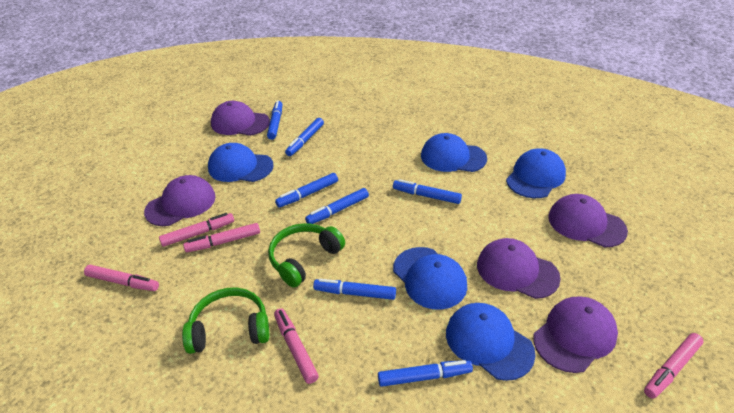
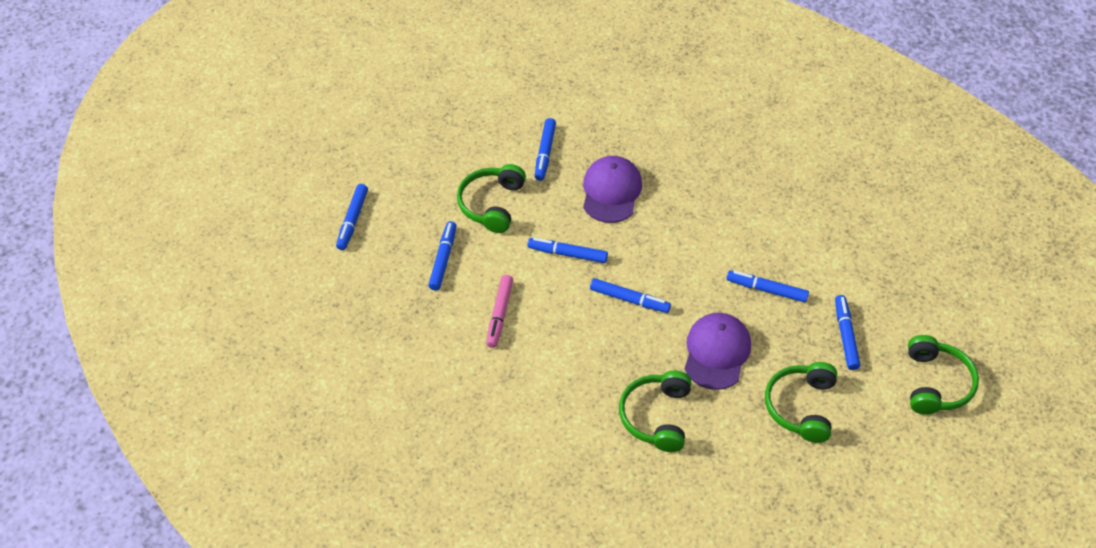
blue cap: [208,143,274,182] [393,247,467,310] [421,133,487,172] [446,303,535,381] [506,148,566,198] = 5 -> none = 0
green headphones: [182,287,269,354] [268,223,345,287] = 2 -> [457,164,526,233] [619,371,692,452] [765,362,837,443] [908,335,979,415] = 4
pink marker: [84,265,159,291] [159,213,234,247] [183,223,260,252] [274,308,319,384] [644,333,704,399] = 5 -> [486,275,513,348] = 1
purple cap: [144,175,216,226] [211,101,270,136] [477,238,561,299] [533,297,618,373] [548,194,628,247] = 5 -> [583,156,642,223] [685,313,751,390] = 2

